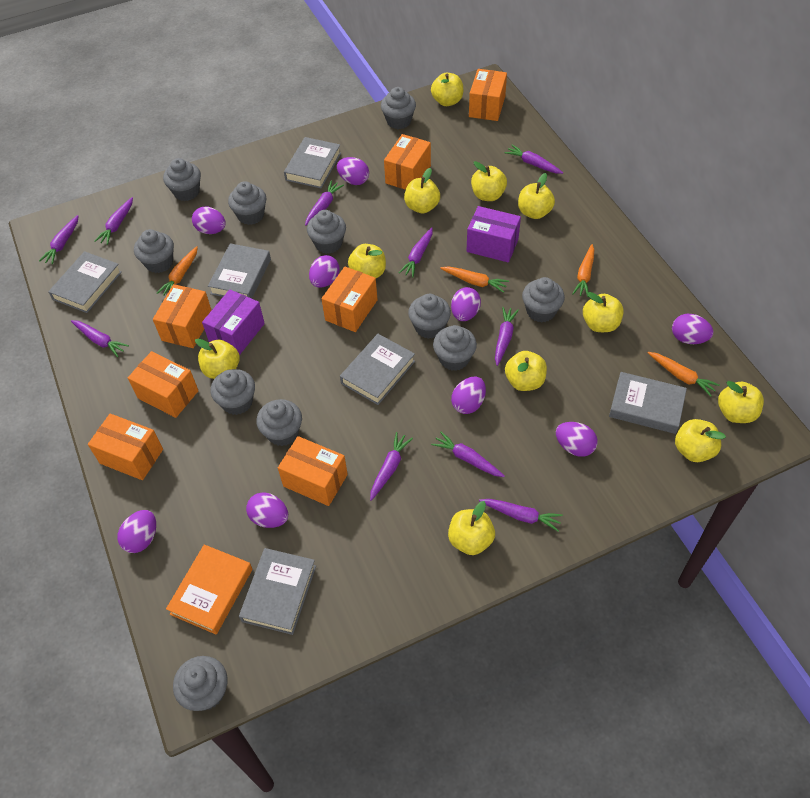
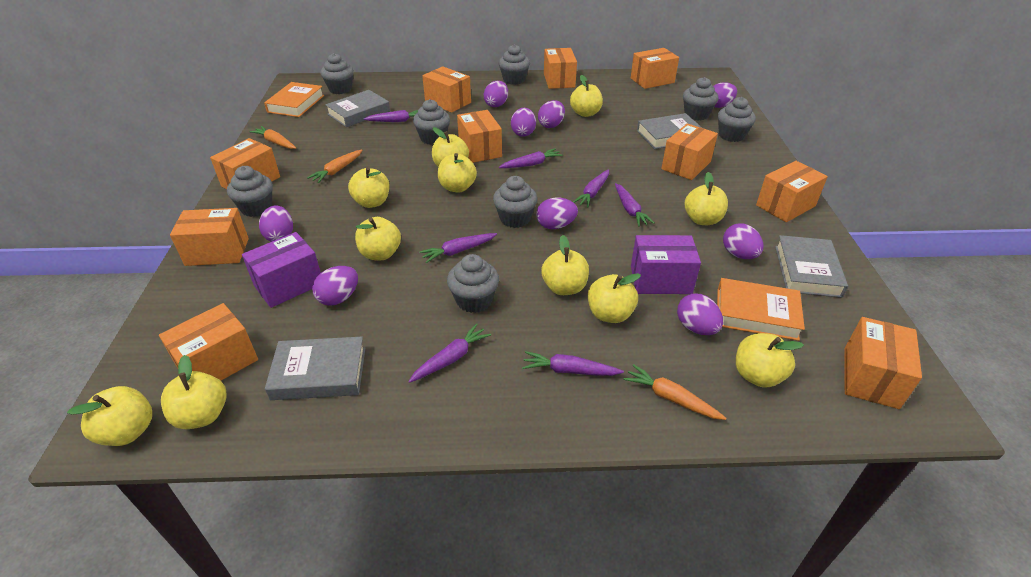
grey book: [48,251,122,313] [208,243,271,299] [239,548,316,635] [284,137,341,188] [340,334,415,405] [609,372,687,434] = 6 -> [265,337,366,400] [325,90,390,127] [637,113,702,149] [775,235,848,298] = 4
grey cupcake: [134,229,174,273] [163,158,201,201] [173,656,228,711] [211,369,255,415] [228,181,266,225] [256,399,302,446] [307,210,346,254] [381,87,416,129] [408,294,451,339] [433,325,477,371] [522,277,565,323] = 11 -> [227,166,273,217] [320,53,354,94] [413,99,450,145] [447,254,499,313] [493,176,538,228] [499,44,530,85] [683,77,718,121] [718,97,756,142] = 8
orange book: [166,544,252,634] = 1 -> [264,82,324,117] [717,278,805,341] = 2
orange box: [88,413,163,480] [128,351,199,418] [153,284,212,348] [278,436,348,506] [322,267,378,332] [384,134,431,190] [469,69,507,121] = 7 -> [159,303,258,380] [170,208,249,266] [210,138,280,189] [422,66,471,113] [457,110,502,163] [544,48,577,89] [631,48,679,89] [661,123,718,180] [756,161,828,222] [844,317,922,409] = 10
orange carrot: [157,246,198,296] [440,266,509,293] [572,244,595,297] [648,352,720,397] = 4 -> [249,126,296,149] [307,149,362,183] [623,364,727,420] = 3
purple carrot: [39,215,79,264] [71,320,129,357] [94,197,133,245] [305,181,344,226] [370,432,413,501] [399,227,433,277] [431,432,505,477] [479,499,563,531] [495,307,519,366] [505,145,563,174] = 10 -> [364,110,418,122] [408,323,491,383] [419,233,497,263] [499,148,563,168] [522,351,624,376] [573,169,609,207] [615,183,655,227] = 7

